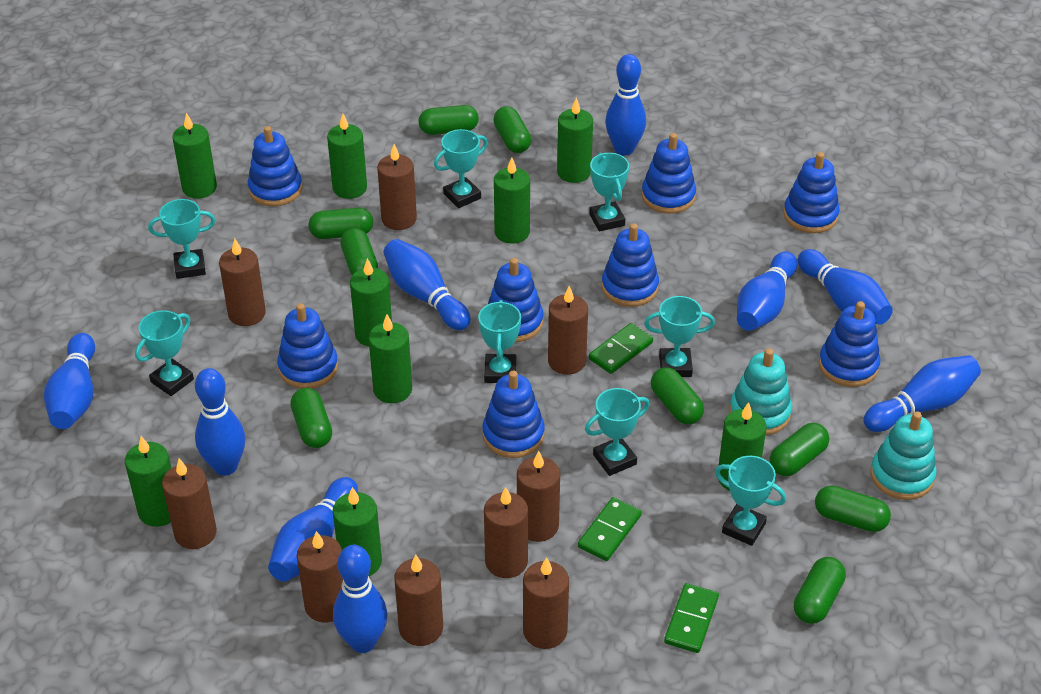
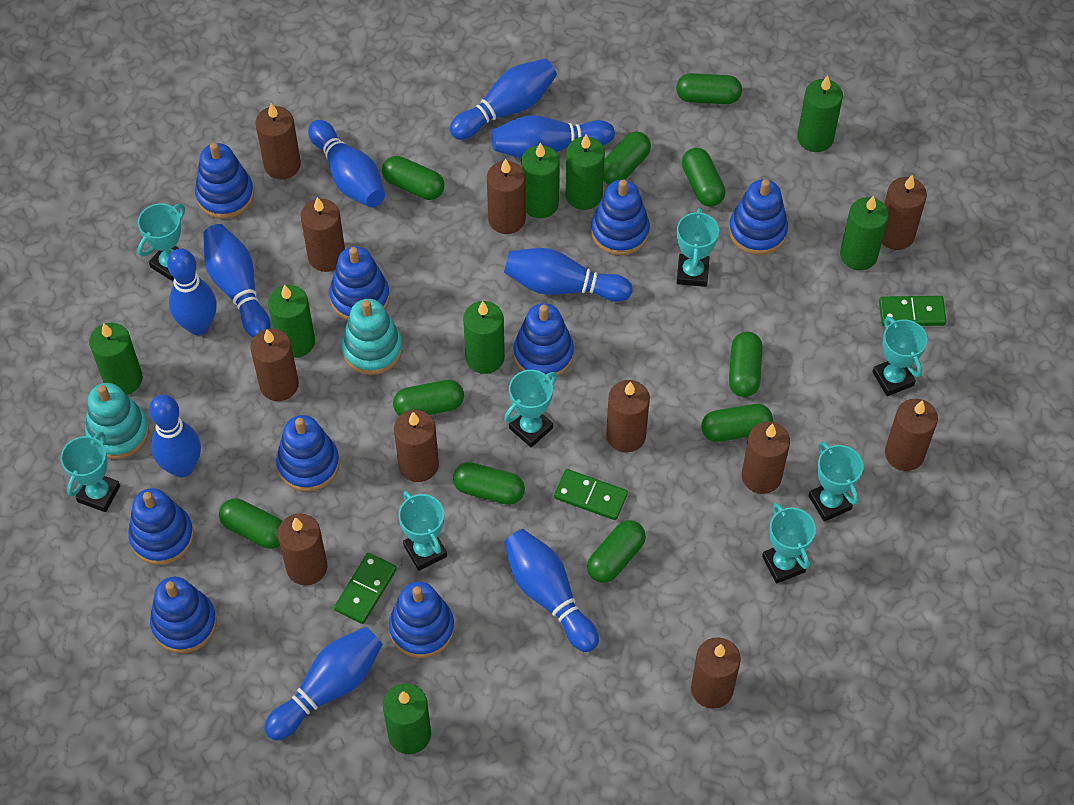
blue stacking toy: [248,126,303,206] [277,303,338,389] [482,371,545,458] [488,258,544,342] [602,223,659,307] [642,133,696,214] [783,152,840,233] [819,301,880,387] = 8 -> [128,488,194,565] [150,577,217,653] [195,143,254,219] [276,415,340,492] [329,246,390,320] [389,582,454,658] [513,303,574,379] [591,180,650,256] [729,179,788,255] = 9
brown candle: [162,458,217,549] [219,238,266,326] [297,531,343,623] [377,144,417,230] [394,555,443,646] [484,487,528,578] [517,451,560,542] [523,557,569,649] [548,286,588,375] = 9 -> [250,328,299,401] [256,103,301,179] [278,513,327,585] [301,197,345,272] [394,410,439,482] [487,158,526,234] [606,380,650,453] [691,637,741,709] [742,421,790,494] [882,175,927,250] [885,398,938,471] = 11
green candle: [125,436,171,527] [172,113,217,199] [327,114,367,199] [333,487,382,576] [350,258,392,347] [369,314,412,403] [494,157,530,244] [557,98,593,183] [719,402,767,491] = 9 -> [89,323,143,395] [268,284,315,358] [383,683,431,754] [463,301,505,374] [521,142,560,218] [565,134,605,210] [797,75,843,152] [840,195,889,271] = 8
green capsule: [290,388,332,448] [308,207,373,239] [340,228,378,275] [419,105,479,135] [493,106,531,153] [651,367,704,425] [770,423,829,476] [794,557,846,624] [815,485,891,532] = 9 -> [219,498,283,549] [382,156,444,200] [393,380,464,416] [453,462,525,505] [587,520,646,583] [603,131,651,185] [676,73,742,104] [682,148,726,207] [701,404,773,442] [729,332,763,397] = 10

